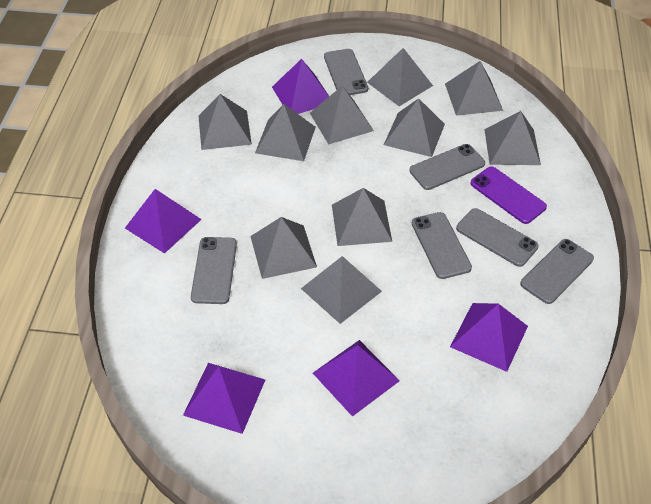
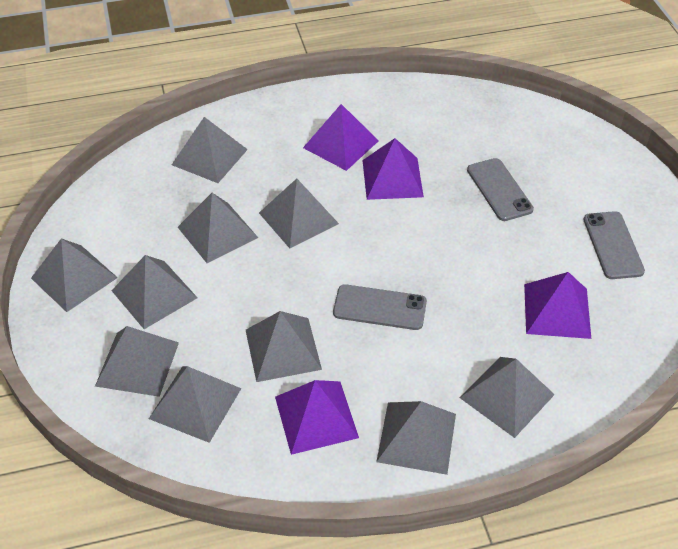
grey phone: [191,237,237,304] [324,49,368,95] [409,144,485,190] [412,212,472,279] [456,208,539,267] [520,239,594,304] = 6 -> [333,284,427,330] [467,158,534,221] [584,211,645,279] = 3
purple phone: [470,166,547,224] = 1 -> none = 0
purple pyramid: [125,189,202,254] [183,363,265,434] [272,59,329,114] [313,340,400,417] [450,303,528,372] = 5 -> [275,380,359,455] [303,104,379,171] [362,138,424,200] [524,272,591,339] = 4

